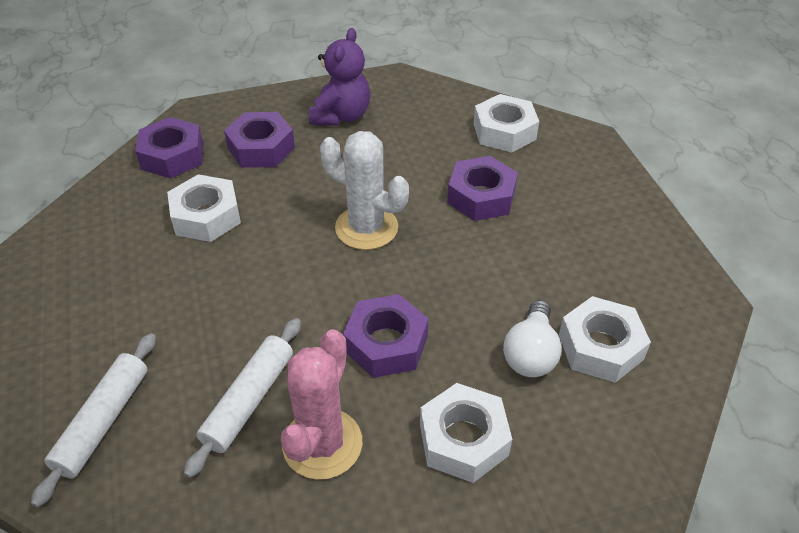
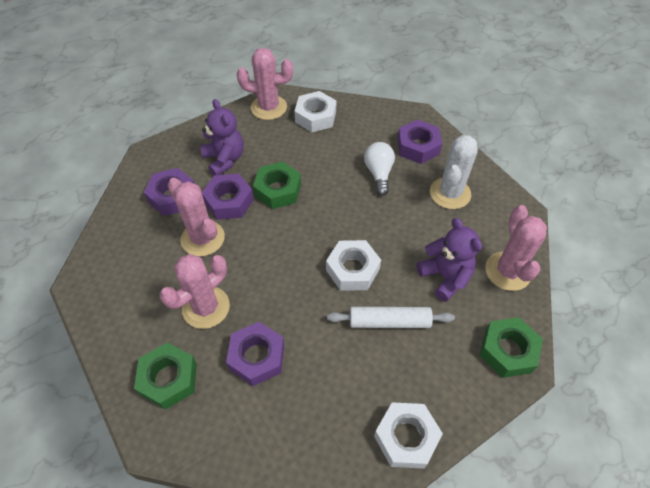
green nut: none = 0 -> [134,343,197,410] [253,162,301,209] [479,317,543,378] = 3
pink cactus: [281,329,362,480] = 1 -> [159,254,230,329] [168,178,225,256] [237,48,293,120] [485,205,547,291] = 4
purple teddy bear: [309,28,370,126] = 1 -> [200,99,244,176] [417,218,482,302] = 2
white nut: [167,174,241,242] [420,383,512,483] [474,94,539,153] [559,296,651,383] = 4 -> [294,91,337,132] [326,240,381,291] [374,402,443,469] = 3
white rolling pin: [31,333,156,507] [184,318,301,478] = 2 -> [327,307,455,328] = 1

